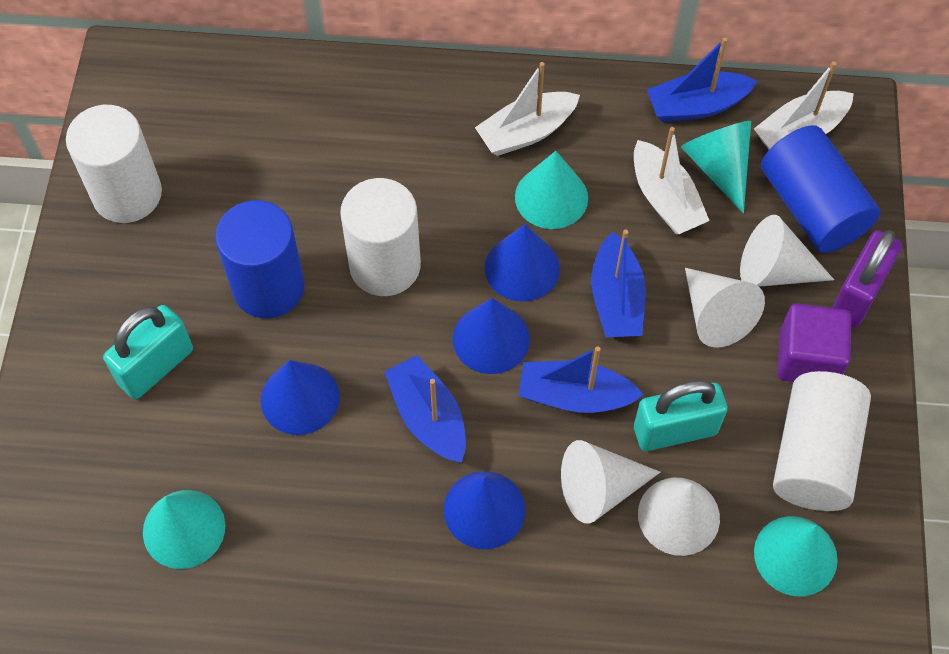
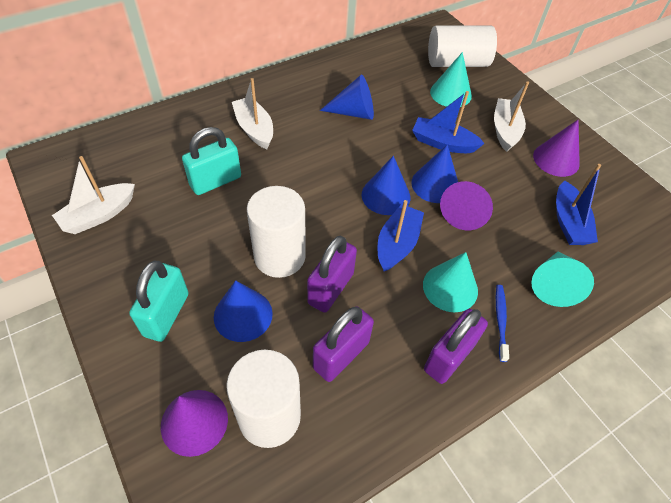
blue boat: [385,355,466,463] [519,346,644,413] [591,230,646,337] [647,37,757,122] = 4 -> [378,200,424,271] [412,91,485,153] [556,164,601,245] = 3
blue cylinder: [215,200,305,318] [761,125,880,253] = 2 -> none = 0
blue toothbrush: none = 0 -> [496,285,509,362] = 1
purple cone: none = 0 -> [161,390,228,457] [440,181,493,230] [533,119,580,177] = 3
purple cube: [777,304,852,382] = 1 -> none = 0
purple padlock: [832,230,902,328] = 1 -> [307,236,357,313] [313,306,374,382] [424,309,488,384] = 3
turquoise cone: [143,490,225,569] [515,151,588,229] [681,121,751,213] [754,516,838,596] = 4 -> [423,252,478,312] [430,52,472,107] [531,252,594,307] = 3
white cone: [561,440,661,523] [638,478,720,556] [685,268,765,348] [740,215,834,287] = 4 -> none = 0

